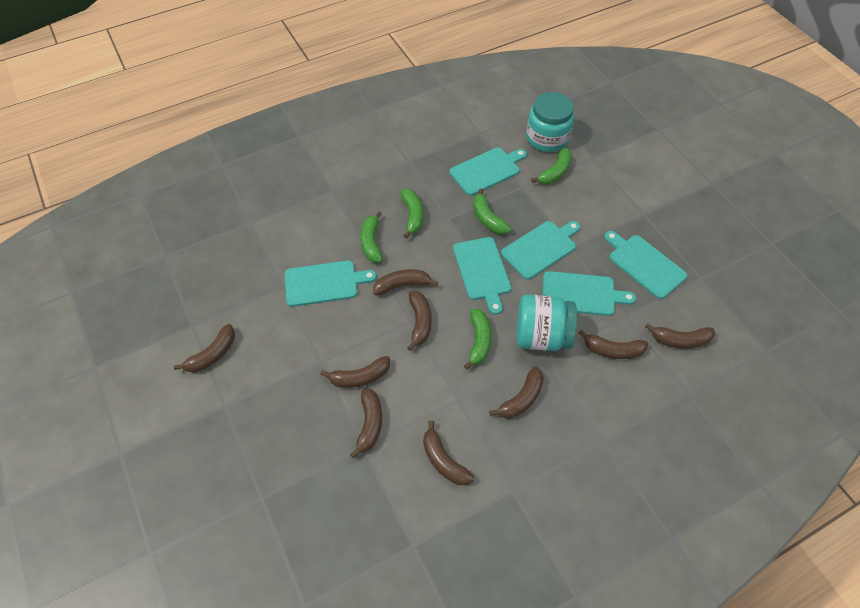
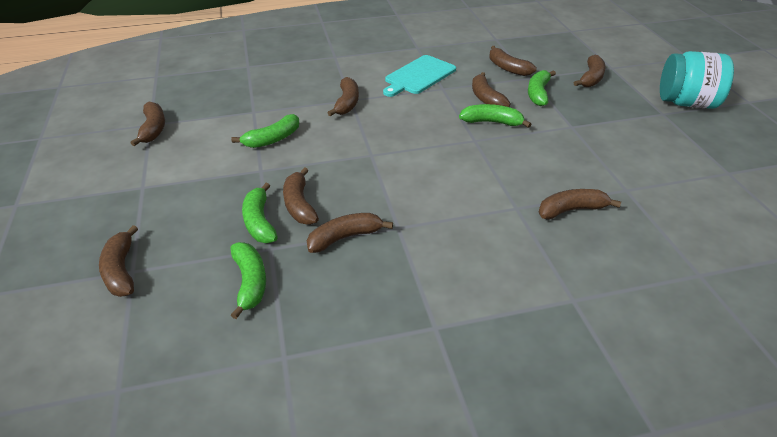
turquoise cutting board: [284,260,377,307] [450,147,527,196] [453,237,512,315] [501,221,580,280] [543,271,636,316] [604,231,687,299] = 6 -> [383,55,456,97] = 1
turquoise jar: [516,294,577,351] [526,92,574,152] = 2 -> [660,51,734,109] = 1

